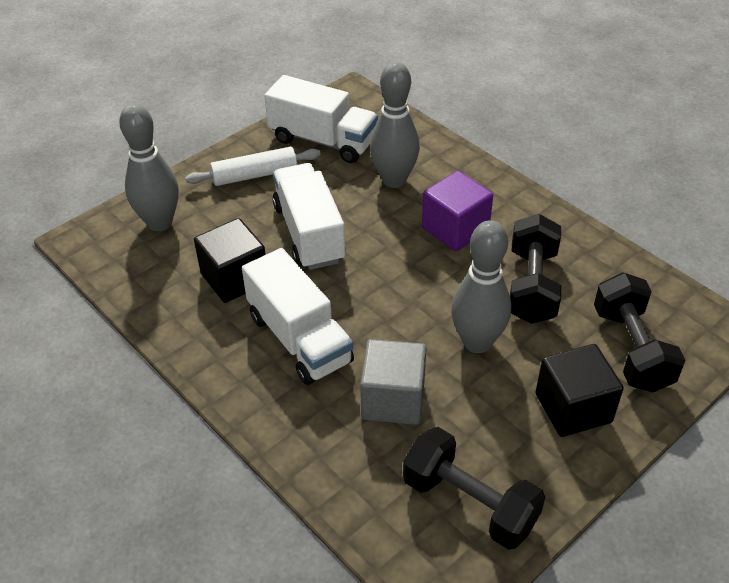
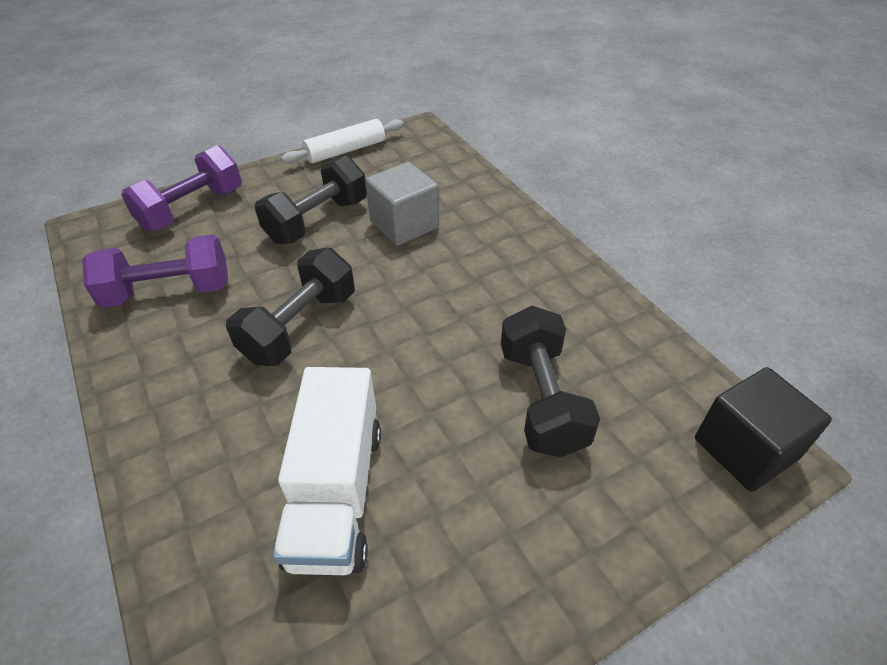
black cube: [194,218,266,303] [535,344,624,437] = 2 -> [695,367,832,492] = 1
grey bowling pin: [119,103,179,231] [370,62,420,188] [451,220,511,353] = 3 -> none = 0
purple cube: [422,171,493,252] = 1 -> none = 0
purple dumbbell: none = 0 -> [82,234,228,308] [121,145,242,232] = 2
white truck: [242,248,354,385] [264,75,378,163] [273,163,346,270] = 3 -> [273,367,381,575] = 1

